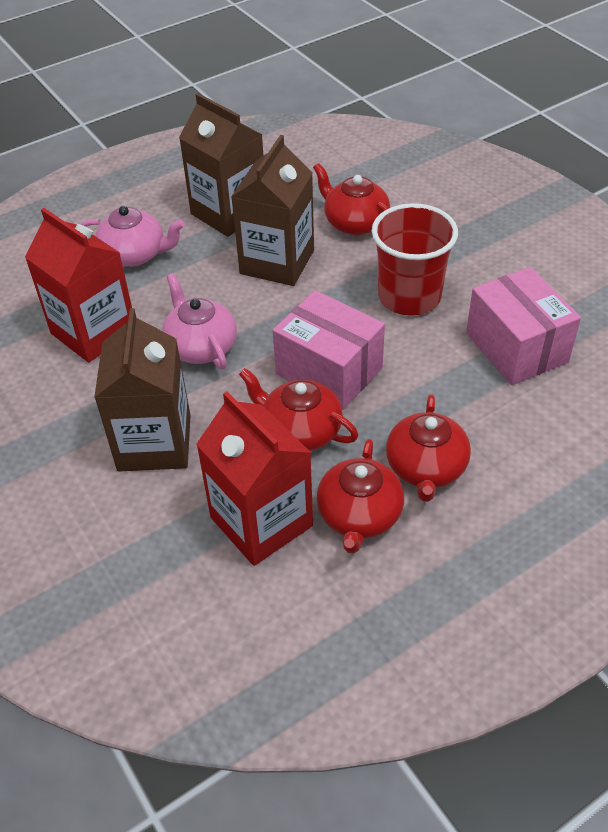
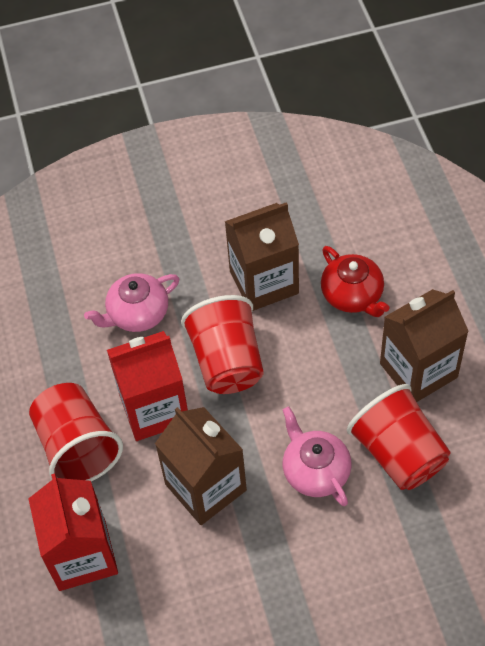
pink box: [273,290,385,410] [466,267,581,385] = 2 -> none = 0
red cup: [372,203,458,316] = 1 -> [29,383,123,481] [181,295,264,394] [347,384,451,490] = 3
red teapot: [239,368,358,451] [313,163,390,235] [317,439,404,554] [386,394,471,502] = 4 -> [321,246,389,317] = 1

